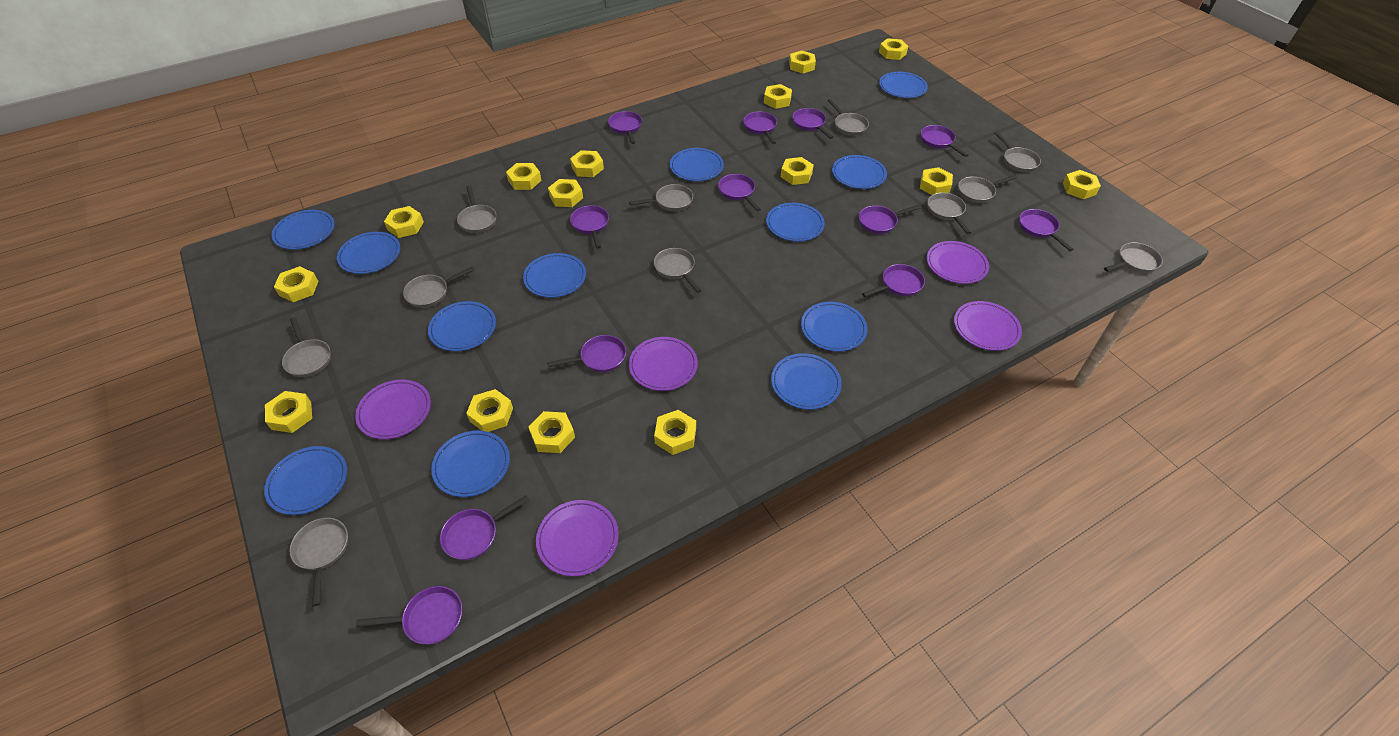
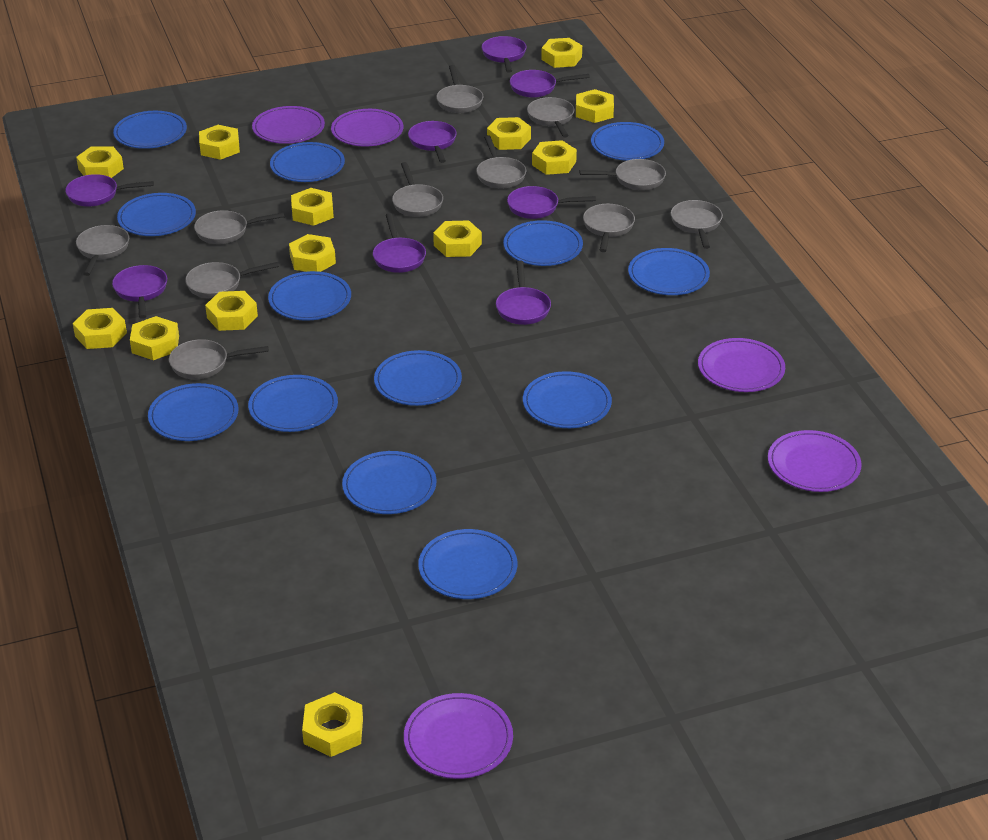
blue plate: [264,446,347,515] [272,210,335,250] [337,232,400,274] [428,301,496,351] [431,431,510,497] [523,253,586,298] [670,148,724,181] [766,203,825,242] [771,353,842,410] [801,302,868,352] [832,155,887,189] [879,72,928,98] = 12 -> [113,111,187,149] [117,193,196,236] [148,383,238,441] [248,375,338,432] [268,271,351,321] [270,142,345,182] [342,451,437,514] [374,350,462,406] [418,529,517,599] [503,220,583,266] [523,371,612,428] [591,122,664,161] [628,248,710,295] = 13
purple pan: [356,586,462,645] [440,496,529,560] [547,335,626,372] [570,205,609,249] [608,111,642,144] [718,174,761,211] [743,112,777,144] [792,108,834,139] [859,205,922,234] [862,264,925,297] [921,125,968,157] [1019,209,1074,251] = 12 -> [65,174,154,207] [112,265,167,319] [373,213,426,273] [408,121,457,163] [482,36,526,73] [496,260,551,325] [507,186,596,219] [510,70,590,98] = 8
yellow nut: [265,391,312,433] [274,266,319,302] [384,206,424,238] [466,389,513,432] [506,163,542,190] [529,411,575,453] [548,179,583,207] [570,150,604,177] [654,410,696,455] [764,84,792,109] [781,157,814,185] [789,51,816,73] [879,38,908,60] [920,167,953,195] [1063,170,1101,199] = 15 -> [73,308,127,349] [76,146,124,178] [130,316,179,360] [199,125,240,160] [205,291,258,331] [289,234,336,272] [291,188,334,226] [302,692,363,757] [433,220,482,257] [487,117,531,150] [532,140,577,175] [541,38,582,68] [576,89,614,123] = 13

